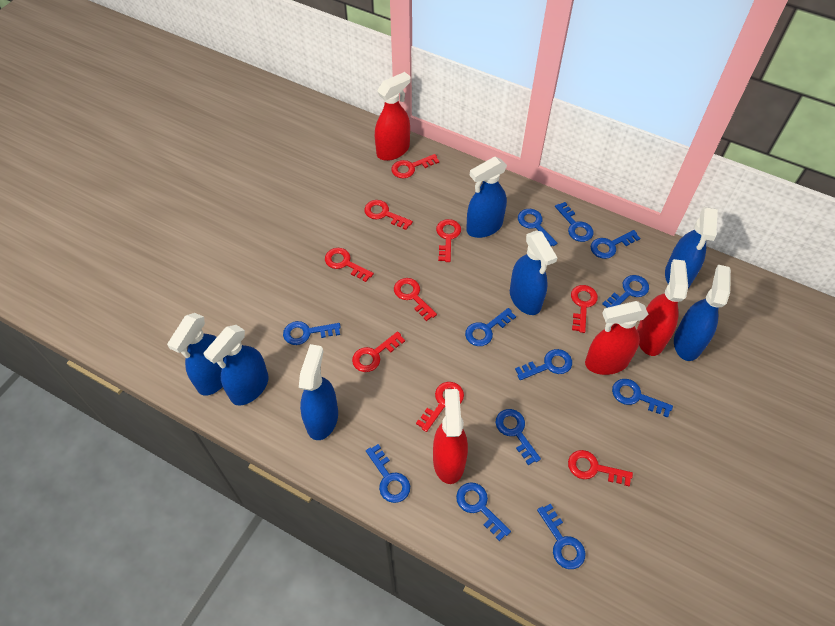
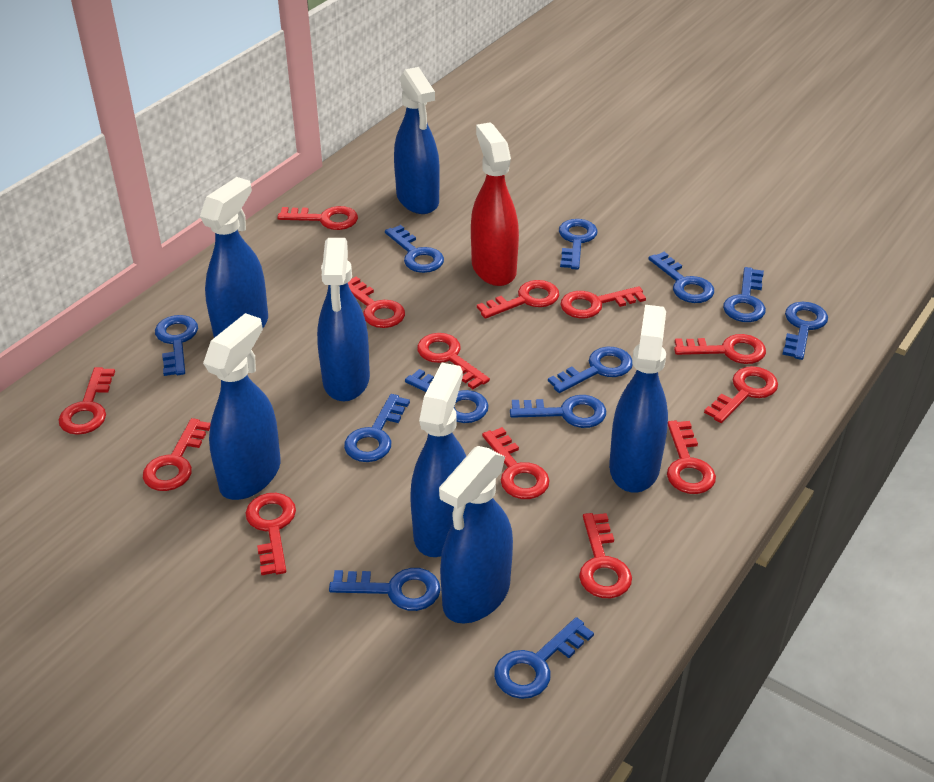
red key: [325,248,374,282] [352,331,405,372] [364,200,413,230] [391,154,439,178] [394,278,437,321] [416,382,464,432] [436,219,461,262] [568,450,633,486] [571,285,598,333] = 9 -> [59,367,115,435] [143,418,211,491] [246,493,296,575] [277,206,358,230] [348,277,405,328] [417,333,490,389] [477,280,559,319] [482,427,550,499] [560,286,646,318] [579,513,632,598] [667,420,716,494] [674,334,766,364] [704,366,778,423] = 13
red spray bottle: [375,72,411,161] [433,389,468,484] [585,301,648,375] [637,259,688,356] = 4 -> [471,122,519,286] = 1

